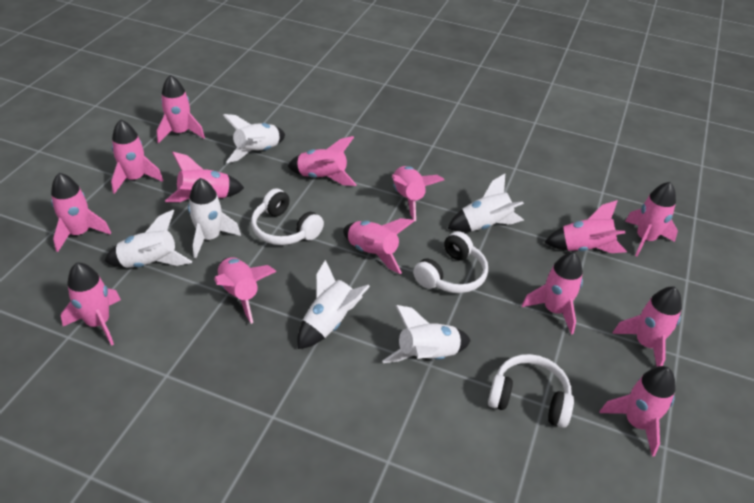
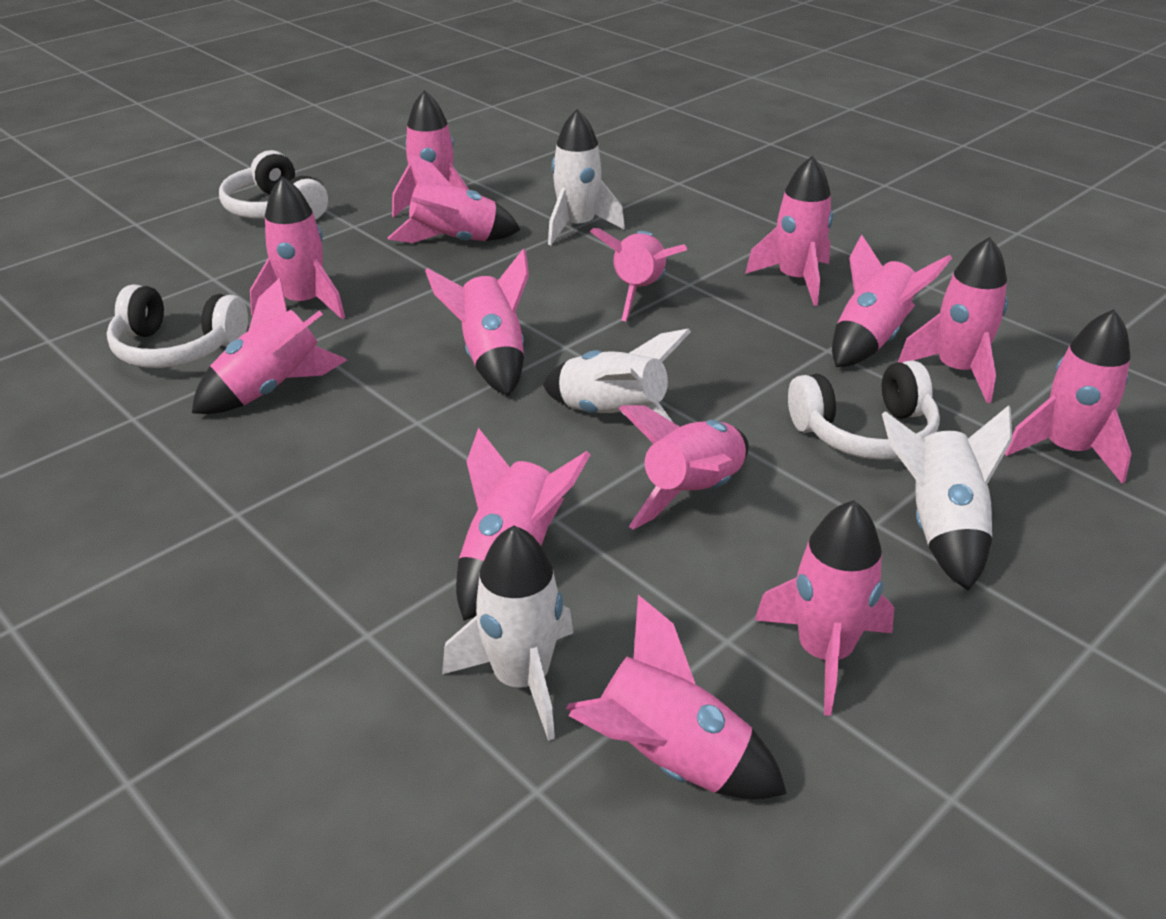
white rocket: [105,210,192,268] [188,178,241,258] [223,114,285,163] [297,260,370,349] [382,305,471,363] [447,174,524,232] = 6 -> [442,525,573,741] [543,328,691,422] [548,109,625,245] [882,405,1012,591] = 4

